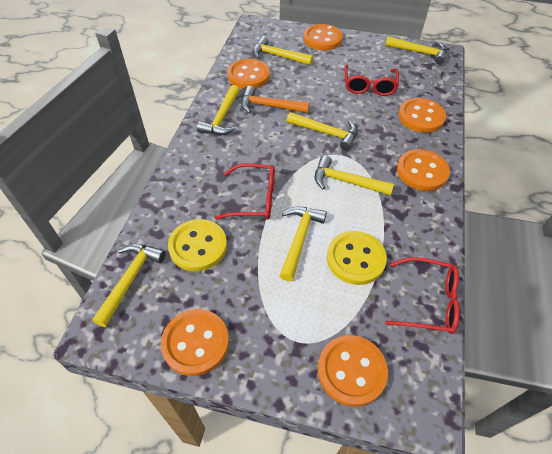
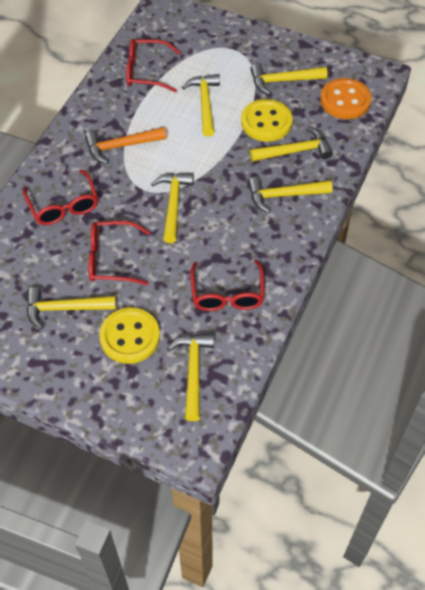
orange button: [161,309,229,376] [227,59,270,89] [303,24,343,50] [318,335,388,407] [397,149,450,191] [398,98,446,133] = 6 -> [320,78,371,119] = 1
red glasses: [215,163,275,220] [344,65,399,96] [385,257,460,334] = 3 -> [23,170,98,225] [89,221,150,285] [126,39,181,92] [190,260,264,311] = 4

